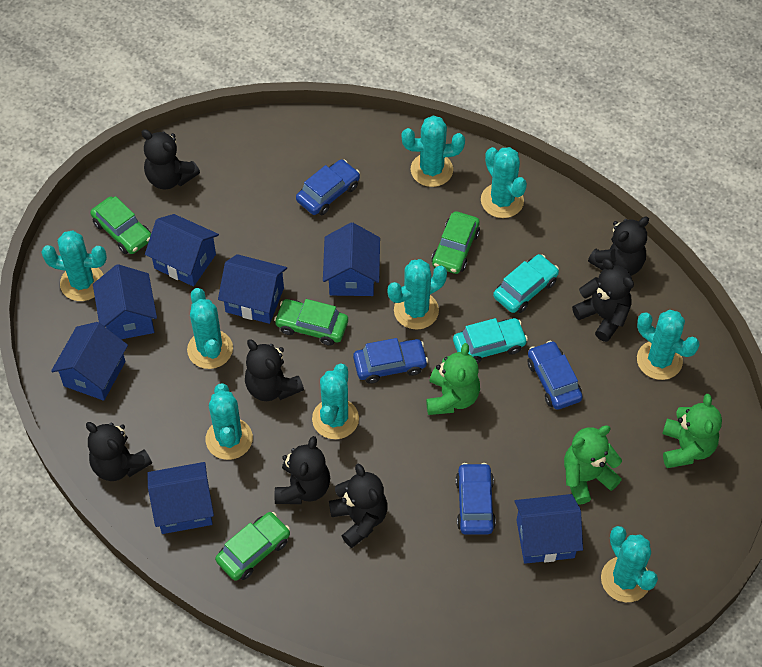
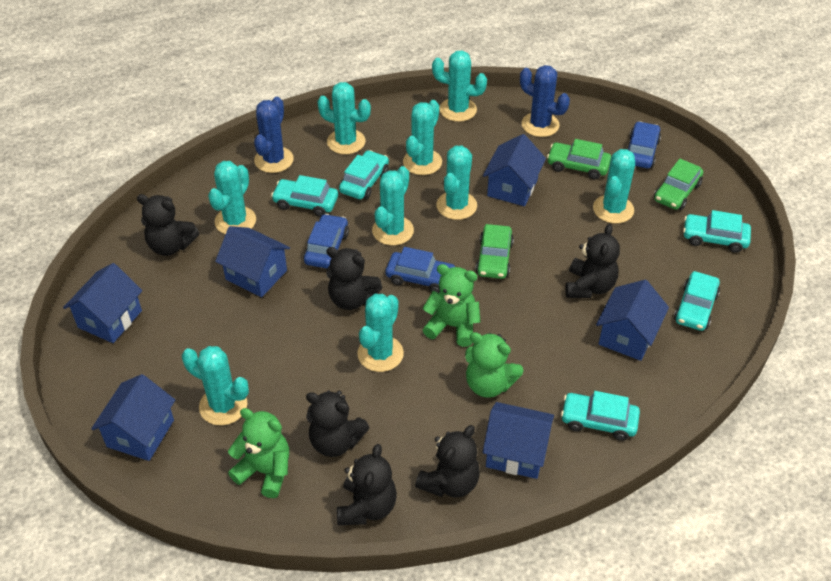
black teddy bear: [86,422,152,481] [141,129,200,190] [245,339,304,401] [275,436,330,504] [329,464,388,548] [572,259,634,342] [588,217,649,276] = 7 -> [137,194,199,256] [306,391,369,457] [326,247,383,310] [337,444,397,525] [415,425,480,498] [565,224,620,298] = 6
blue cactus: none = 0 -> [254,97,294,173] [520,65,570,137] = 2
blue car: [296,159,360,215] [353,338,428,384] [455,463,496,535] [528,341,583,410] = 4 -> [303,214,349,269] [386,247,455,293] [628,121,661,168] = 3
blue house: [51,322,128,401] [93,264,157,339] [145,214,219,286] [148,462,214,534] [218,254,287,324] [323,223,380,296] [515,494,583,564] = 7 -> [63,263,143,343] [91,374,175,461] [215,226,290,297] [482,402,554,479] [483,134,546,206] [596,280,669,361] = 6
green car: [90,196,151,254] [215,512,290,581] [274,299,348,346] [432,211,480,274] = 4 -> [475,224,514,279] [547,139,611,179] [654,159,703,210] = 3
turquoise car: [453,318,528,364] [493,254,559,313] = 2 -> [271,175,338,216] [339,150,389,199] [561,391,640,441] [674,271,720,331] [683,210,751,253] = 5

